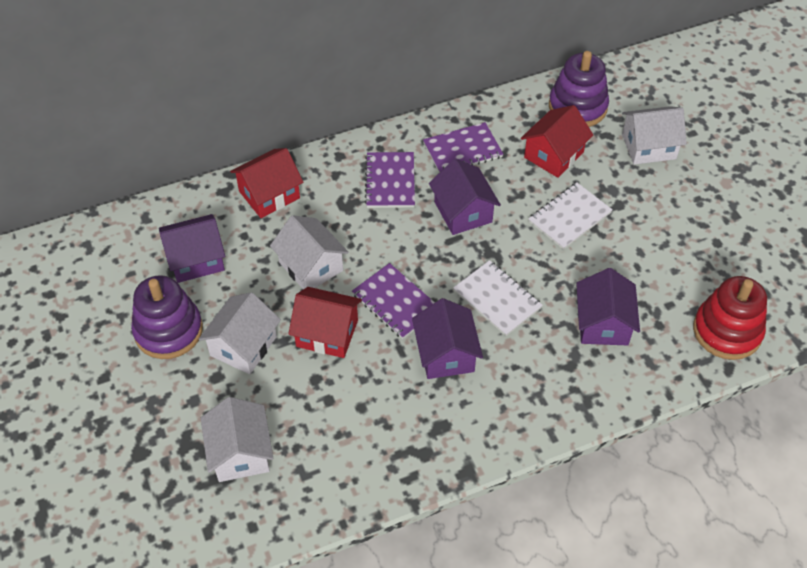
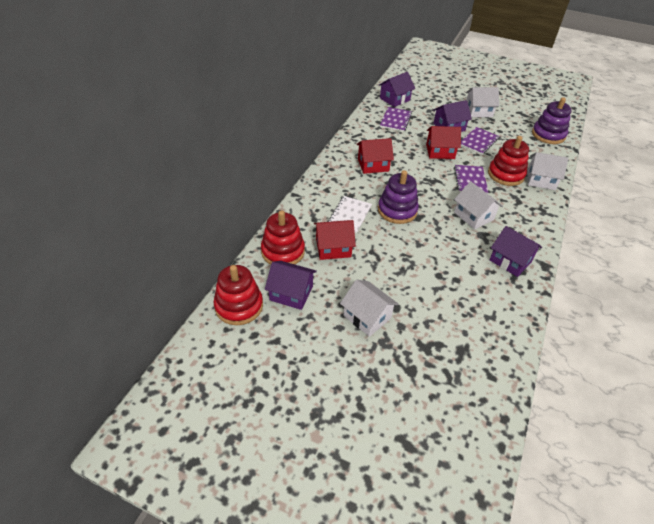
red stacking toy: [693,276,767,360] = 1 -> [214,265,263,325] [261,210,305,265] [488,136,529,186] = 3
white notebook: [453,260,543,336] [528,183,613,250] = 2 -> [328,196,372,234] = 1

